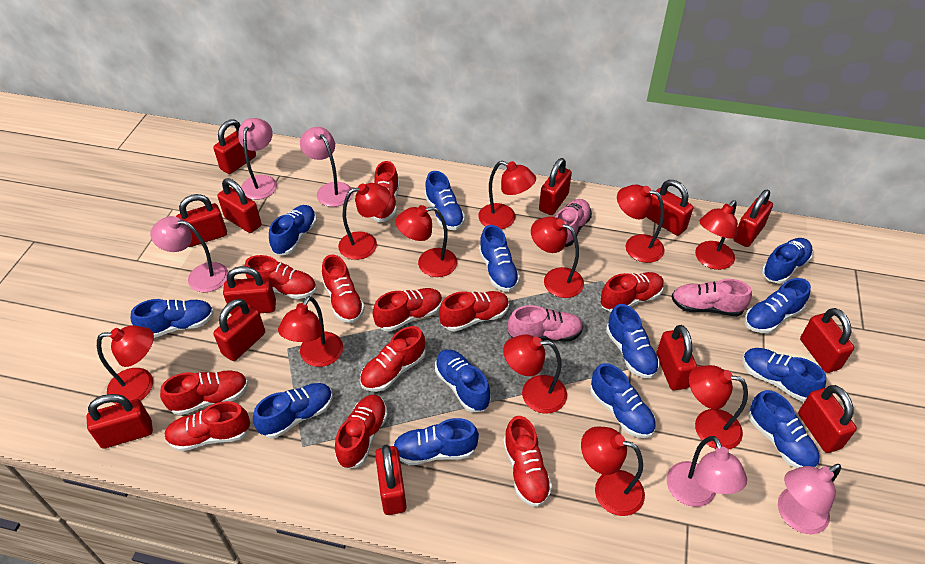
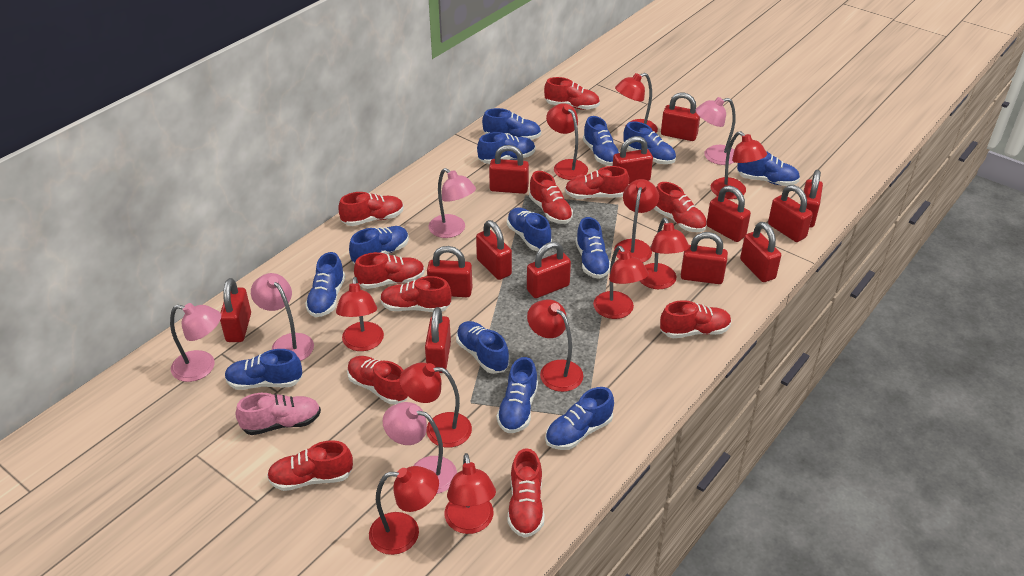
pink shoe: [508,305,583,342] [556,199,592,247] [671,279,752,316] = 3 -> [236,393,321,435] = 1

